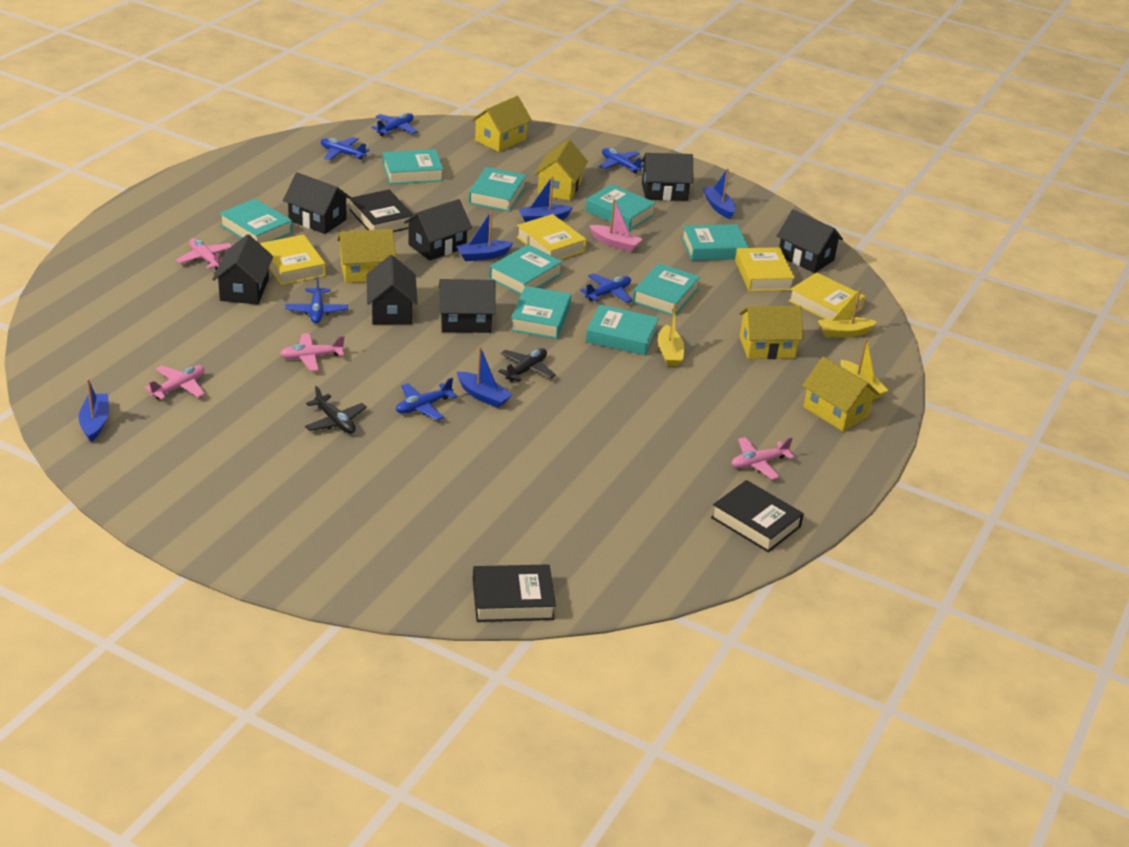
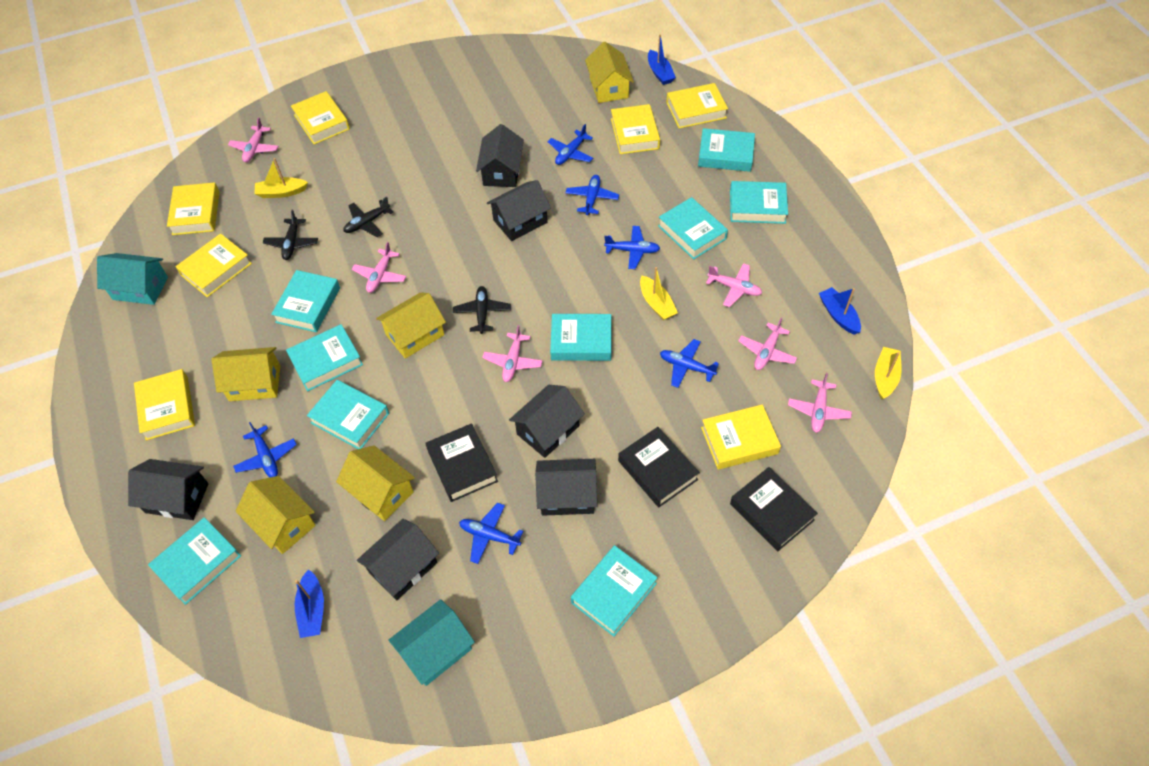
black house: [212,234,273,305] [283,172,351,234] [366,255,418,324] [404,199,472,261] [439,279,496,333] [641,153,694,201] [777,209,843,273] = 7 -> [128,459,208,520] [357,519,439,600] [476,124,524,187] [487,180,551,241] [509,385,585,458] [535,459,597,516] = 6
black plane: [305,386,367,434] [498,348,556,382] = 2 -> [263,210,318,260] [343,196,393,237] [453,286,511,334] = 3
blue boat: [79,378,109,442] [456,211,513,261] [457,346,513,408] [518,176,573,222] [703,168,736,219] = 5 -> [294,569,324,638] [648,34,676,85] [819,287,861,335] = 3
pink boat: [589,199,643,252] = 1 -> none = 0
pink plane: [144,365,205,400] [176,238,232,270] [280,333,345,371] [731,437,795,480] = 4 -> [228,117,278,162] [352,242,406,293] [482,325,543,382] [706,263,762,307] [738,318,797,370] [788,373,852,433] = 6
turquoise house: none = 0 -> [97,253,168,305] [388,599,475,686] = 2
yellow book: [260,235,326,285] [517,214,587,260] [735,247,795,291] [788,272,865,319] = 4 -> [134,369,195,440] [167,182,220,235] [175,234,252,297] [291,91,350,144] [611,104,660,154] [666,83,728,129] [701,404,781,470] = 7

